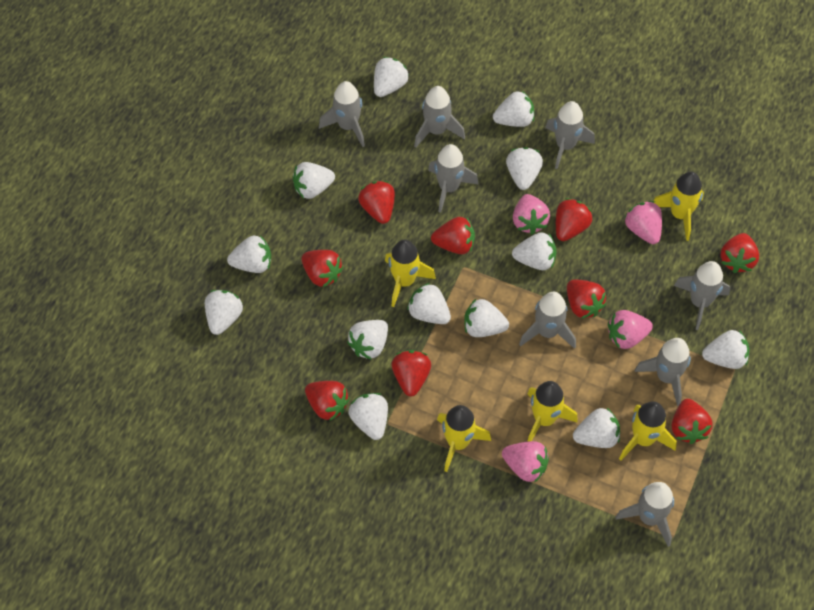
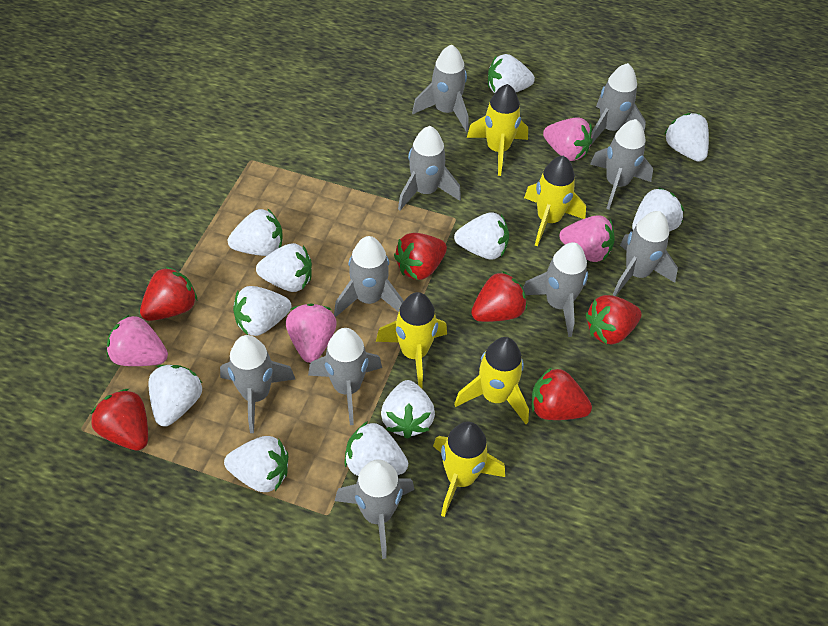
grey rocket: [319,81,365,147] [414,86,465,148] [428,144,479,213] [519,292,576,349] [545,101,595,169] [615,482,674,547] [634,338,691,406] [674,261,730,330] = 8 -> [220,335,295,433] [308,328,382,425] [334,236,403,317] [335,459,414,559] [398,126,461,210] [412,44,468,132] [523,242,588,337] [590,63,646,146] [590,119,653,209] [613,211,678,296] = 10
red strawberry: [301,250,343,287] [305,381,350,421] [358,181,395,224] [392,350,431,396] [431,217,475,254] [556,198,592,241] [567,280,606,319] [672,399,713,444] [720,233,759,273] = 9 -> [91,389,148,451] [140,266,197,321] [394,233,447,280] [471,271,527,322] [532,367,592,420] [585,295,642,345] = 6
white strawberry: [205,290,243,335] [227,235,271,273] [293,162,335,199] [347,320,388,360] [349,393,388,440] [374,57,409,97] [407,283,451,324] [464,299,509,337] [493,91,534,127] [506,147,543,190] [512,232,557,270] [573,408,620,448] [702,330,749,369] = 13 -> [148,365,202,427] [224,436,288,492] [228,209,283,256] [233,286,291,336] [256,243,312,292] [344,421,408,476] [381,380,435,439] [454,212,509,259] [488,54,535,93] [632,187,684,231] [664,113,709,162] = 11

